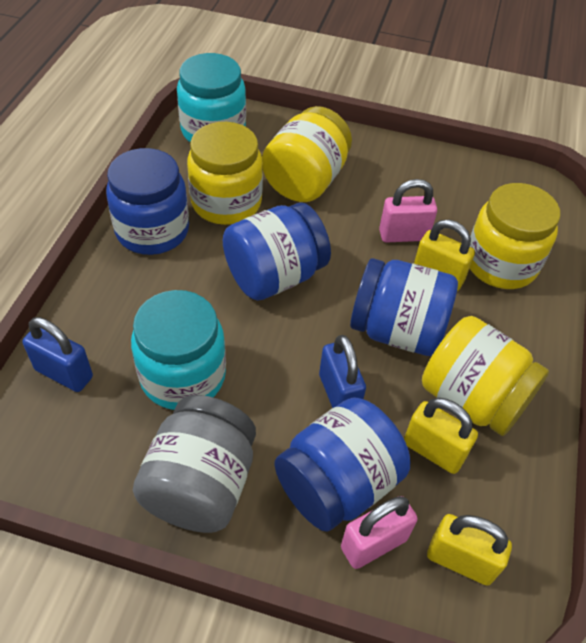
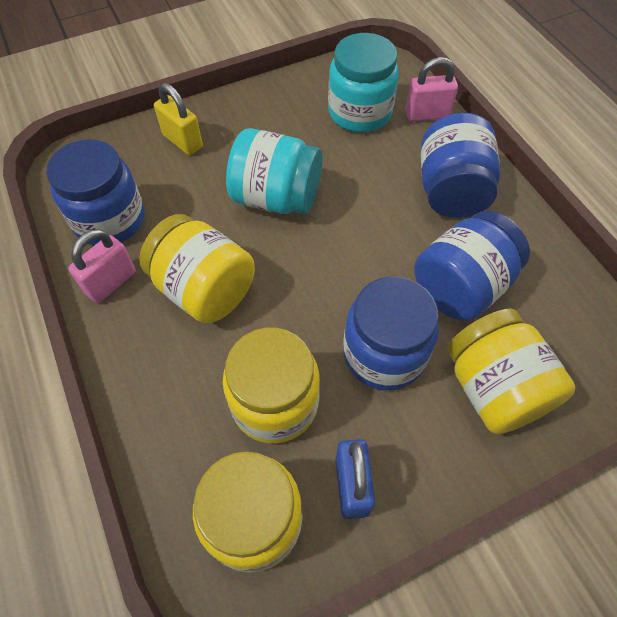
blue padlock: [22,317,93,392] [319,335,366,408] = 2 -> [335,439,375,519] = 1
grey jar: [133,395,256,533] = 1 -> none = 0
yellow padlock: [404,398,478,474] [414,220,475,291] [427,514,512,586] = 3 -> [154,83,203,155] = 1

